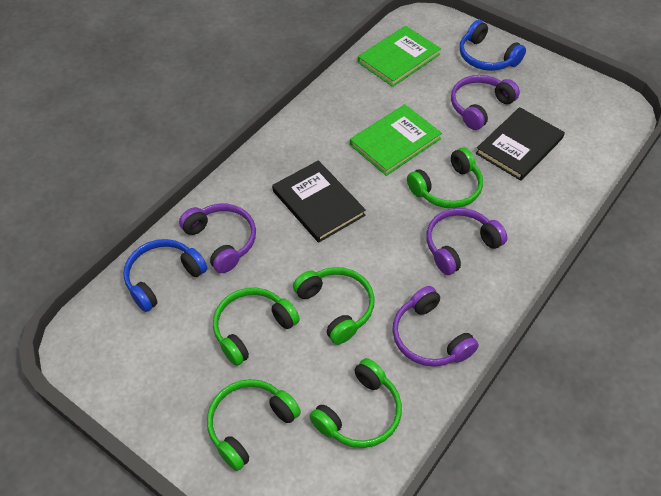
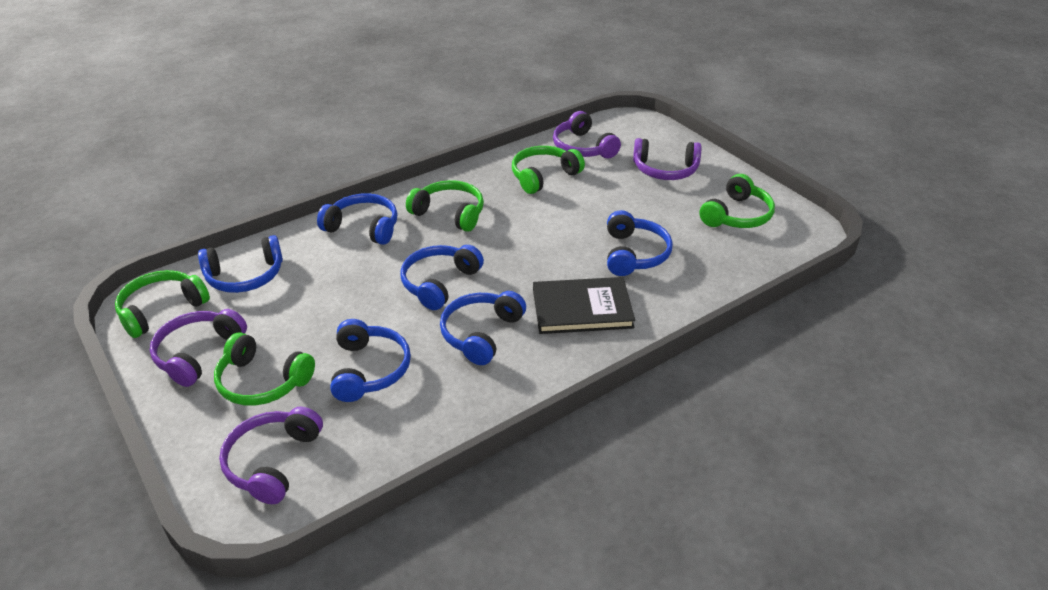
black book: [272,160,366,243] [476,107,565,181] = 2 -> [533,277,635,334] = 1
blue headphones: [123,239,207,312] [459,20,526,71] = 2 -> [198,235,283,293] [317,193,397,245] [330,319,411,402] [401,245,484,310] [440,291,526,365] [607,210,673,276] = 6
green book: [350,104,442,176] [358,26,441,87] = 2 -> none = 0

